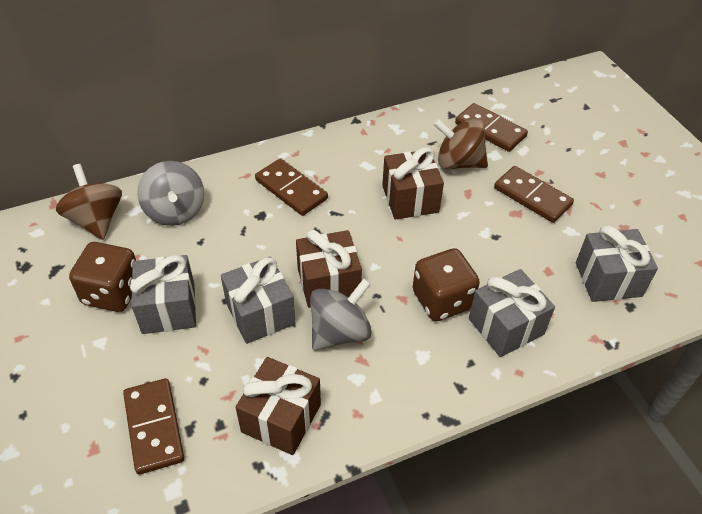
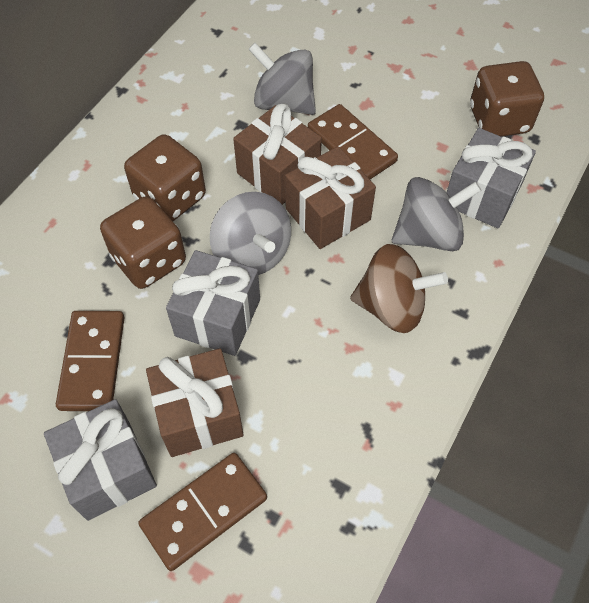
brown dice: [69,242,136,312] [413,248,480,321] = 2 -> [100,196,186,289] [124,134,206,221] [470,61,544,137] = 3
brown domino: [123,378,184,475] [255,158,328,216] [455,103,528,152] [494,166,574,223] = 4 -> [56,311,124,411] [138,453,267,571] [308,104,398,179] = 3
brown spinning top: [56,164,122,240] [433,119,488,169] = 2 -> [350,244,448,333] = 1
grey gift: [130,255,196,334] [221,256,296,344] [469,269,555,357] [576,225,658,302] = 4 -> [44,399,157,521] [166,250,260,356] [446,128,536,228] = 3
grey spinning top: [137,161,204,226] [310,278,372,351] = 2 -> [210,192,291,275] [248,43,316,115] [392,177,481,251] = 3

